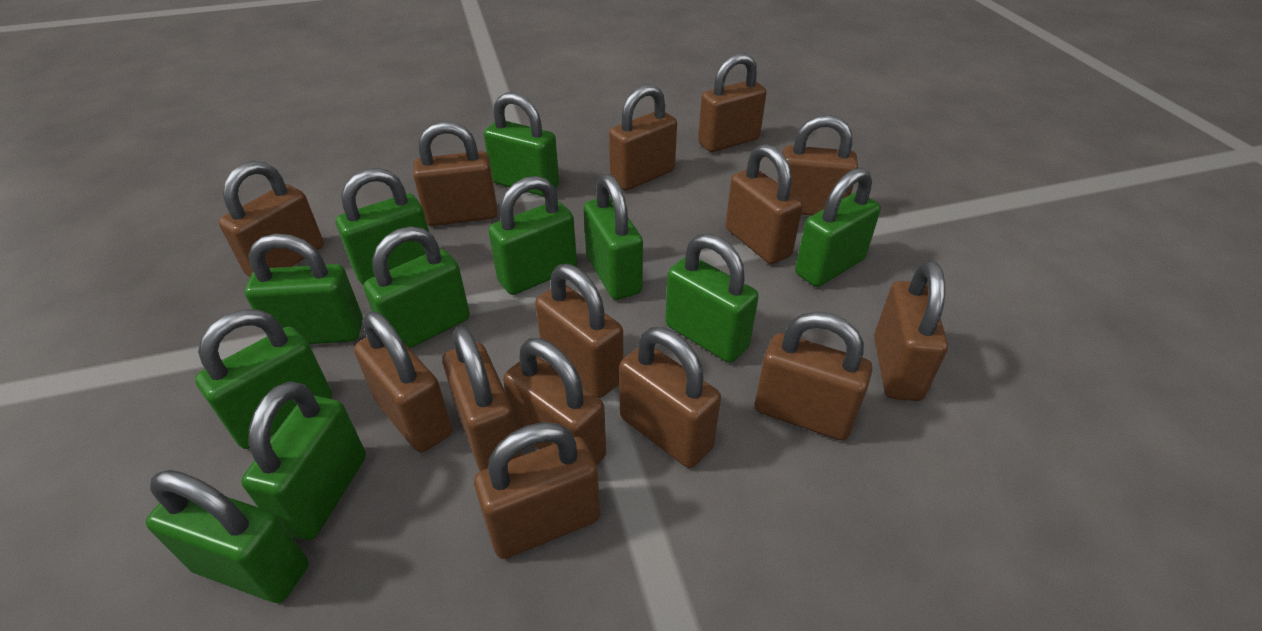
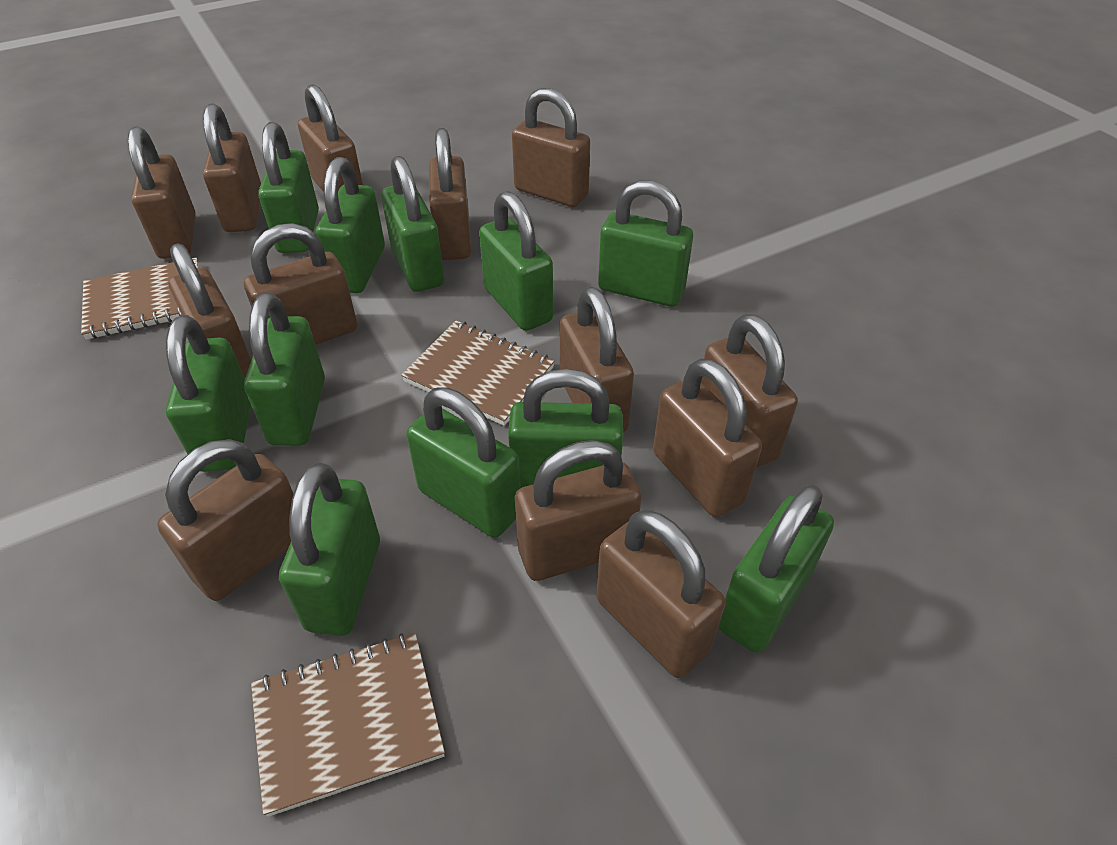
brown notebook: none = 0 -> [81,258,199,340] [251,633,445,817] [401,321,555,426] = 3
brown padlock: [219,161,324,277] [354,311,452,453] [413,121,498,226] [443,326,522,471] [474,422,600,559] [503,338,606,465] [535,264,624,398] [609,84,677,191] [619,327,721,468] [698,53,767,152] [726,144,803,264] [755,312,872,441] [777,115,858,216] [874,261,948,401] = 14 -> [128,126,195,259] [157,439,294,601] [169,243,252,378] [203,104,261,232] [244,223,357,345] [298,84,363,192] [429,128,471,260] [512,88,590,207] [515,440,642,581] [560,287,634,432] [596,510,725,678] [653,358,762,517] [701,314,798,468] = 13

